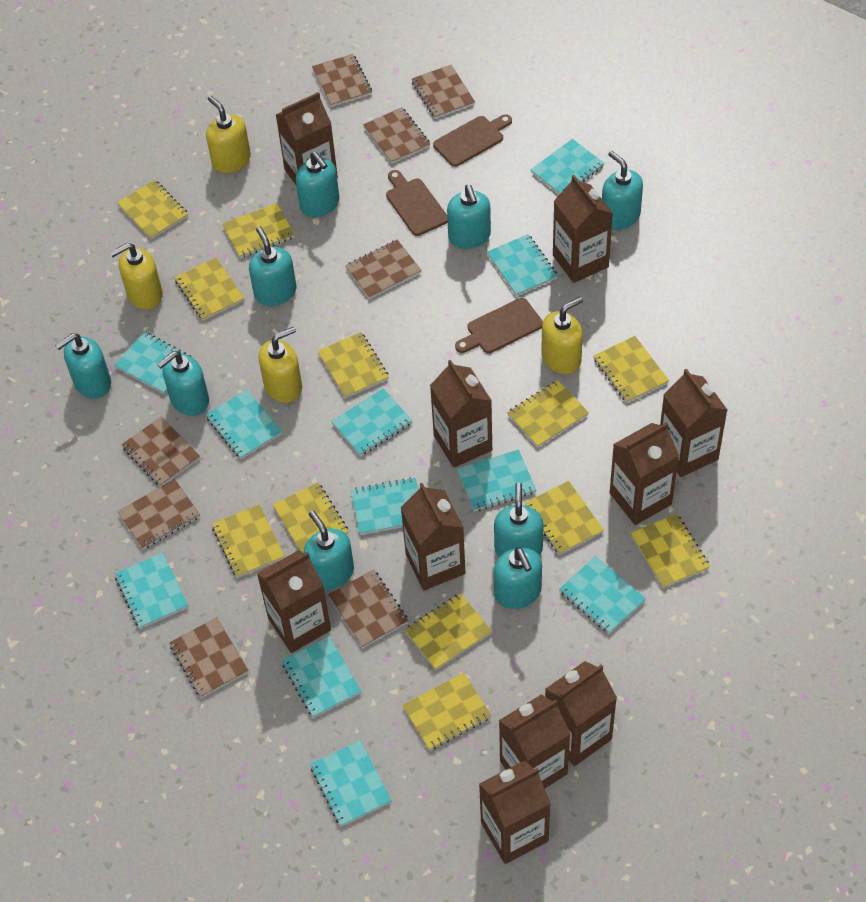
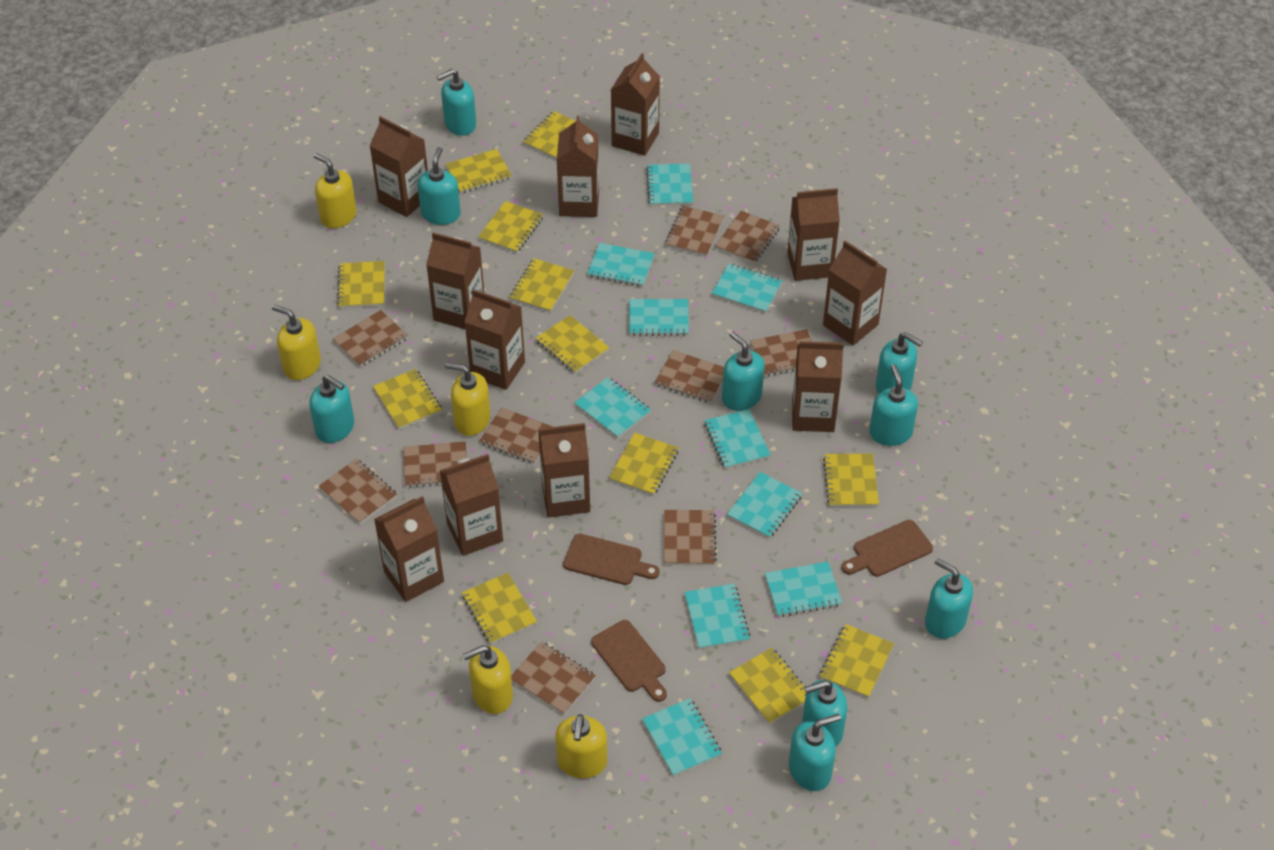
brown carton: [257,550,331,653] [276,92,338,184] [401,483,465,590] [430,360,492,468] [479,760,551,864] [499,694,570,788] [545,661,617,766] [553,175,613,283] [610,422,679,525] [660,369,727,477] = 10 -> [369,116,428,217] [374,496,444,602] [426,232,484,329] [440,454,503,556] [464,289,525,390] [538,423,590,518] [557,116,599,217] [611,53,660,156] [787,188,840,281] [792,341,844,432] [823,241,887,346] = 11
brown notebook: [117,479,200,549] [121,416,200,487] [169,617,249,698] [312,54,372,107] [328,569,408,648] [345,240,422,299] [363,107,430,164] [412,65,475,119] = 8 -> [319,459,397,524] [333,310,408,367] [403,441,467,488] [479,408,553,464] [511,641,596,715] [655,350,724,403] [664,510,717,565] [665,206,724,256] [715,211,780,263] [750,329,812,377] = 10
turquoise notebook: [115,332,191,394] [115,552,188,629] [206,390,282,459] [281,636,362,718] [310,740,392,826] [331,388,413,456] [351,478,418,535] [457,450,536,512] [487,234,558,296] [531,139,605,195] [559,556,646,634] = 11 -> [574,377,651,438] [587,243,655,287] [629,299,689,336] [642,698,722,777] [646,163,693,206] [684,584,750,649] [704,409,771,469] [712,264,782,313] [727,472,802,538] [765,562,842,617] = 10
yellow soap dispenser: [110,243,163,310] [206,96,251,173] [259,327,302,403] [541,297,583,374] = 4 -> [272,305,321,380] [314,153,357,228] [445,362,491,436] [463,645,513,714] [555,714,607,778] = 5

